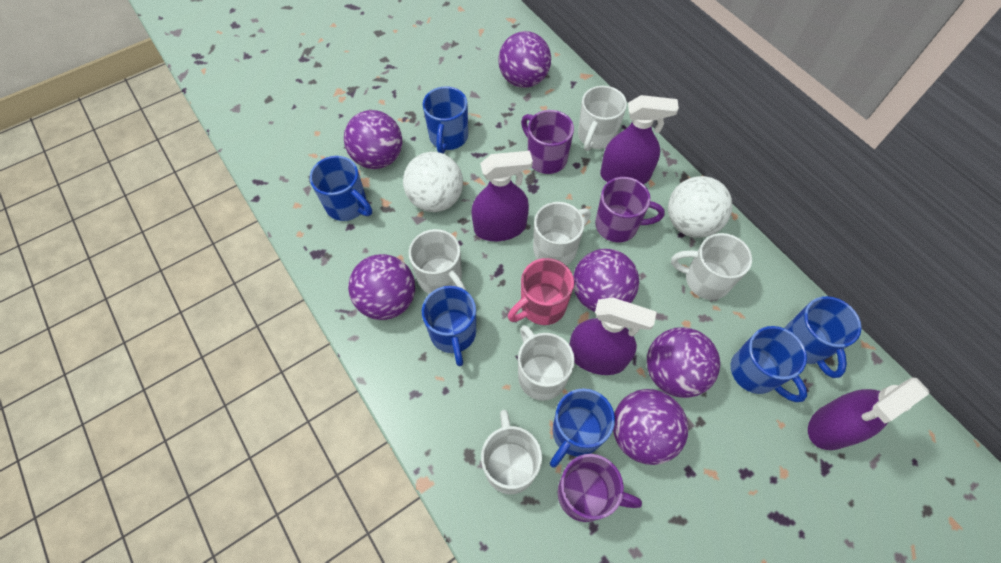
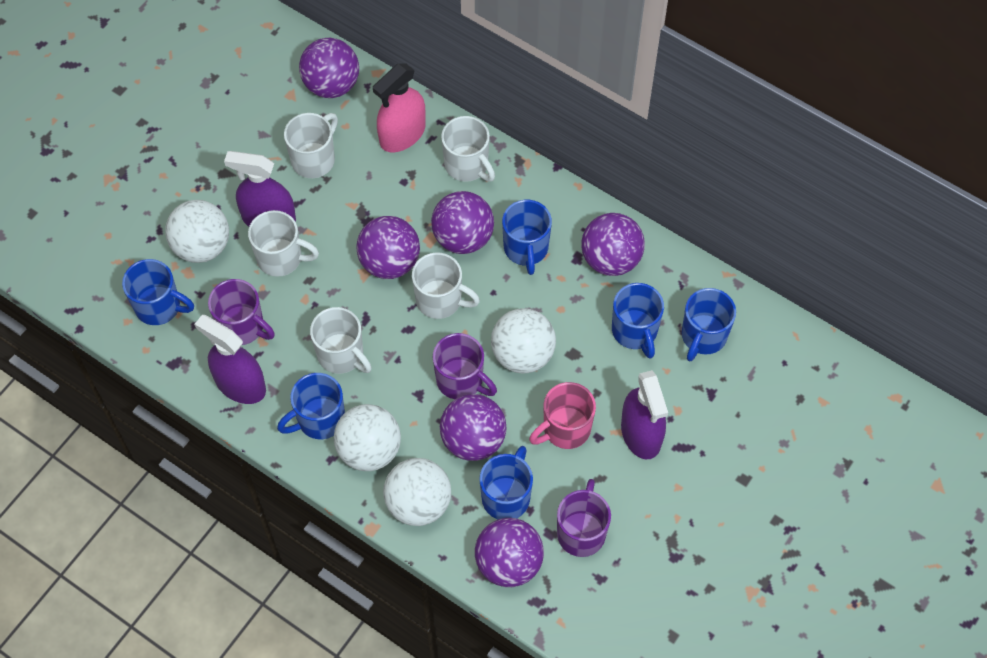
pink spray bottle: none = 0 -> [373,64,425,152] = 1
purple spray bottle: [472,151,533,241] [569,297,657,375] [600,95,679,184] [808,377,929,450] = 4 -> [194,315,266,404] [224,151,296,227] [621,370,668,459] = 3
white ball: [403,152,463,212] [668,176,733,238] = 2 -> [165,200,229,263] [334,404,401,471] [383,458,451,526] [491,308,556,373] = 4
white mug: [409,229,466,294] [481,410,542,494] [518,325,575,401] [533,202,591,265] [578,86,627,151] [671,233,752,300] = 6 -> [248,210,319,277] [284,113,338,178] [310,307,372,374] [412,252,480,319] [441,116,495,182] = 5

